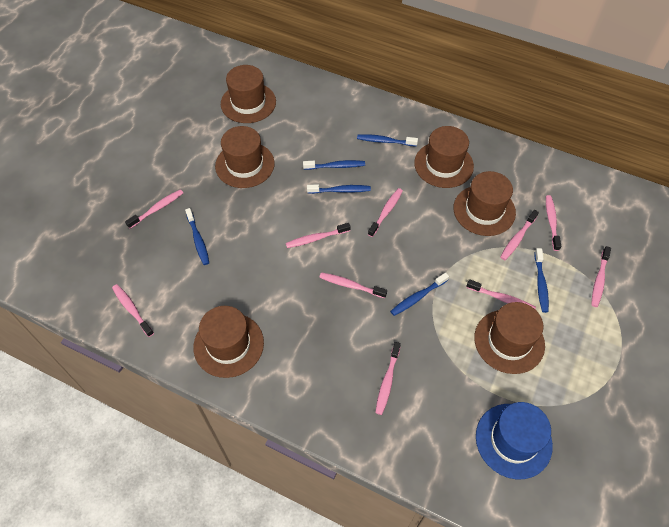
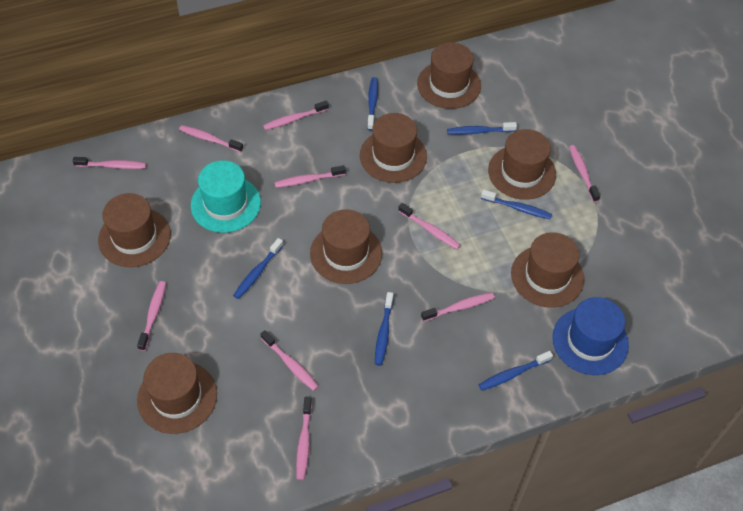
brown hat: [193,306,264,378] [215,126,275,188] [221,65,276,123] [414,126,474,188] [453,171,516,236] [474,302,545,374] = 6 -> [98,193,171,267] [137,353,217,434] [310,209,382,284] [360,113,427,183] [417,42,481,109] [488,129,556,200] [511,232,584,308] = 7
turquoise hat: none = 0 -> [191,160,261,233] = 1

